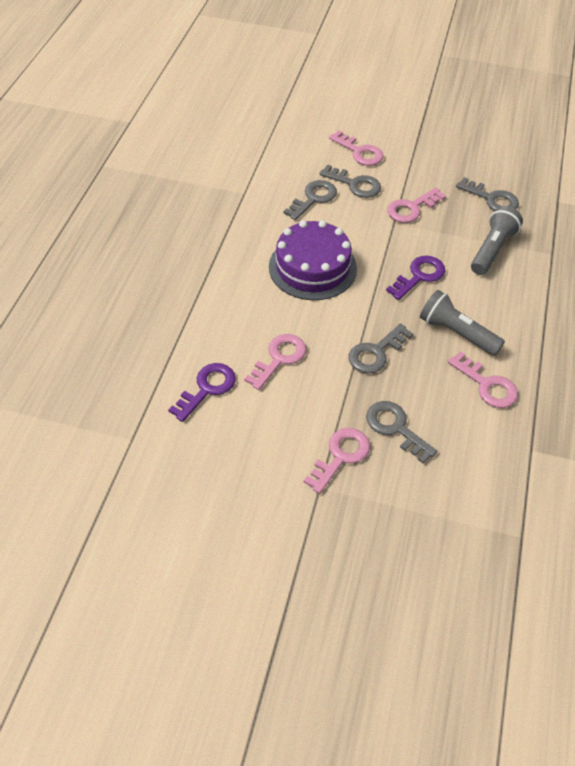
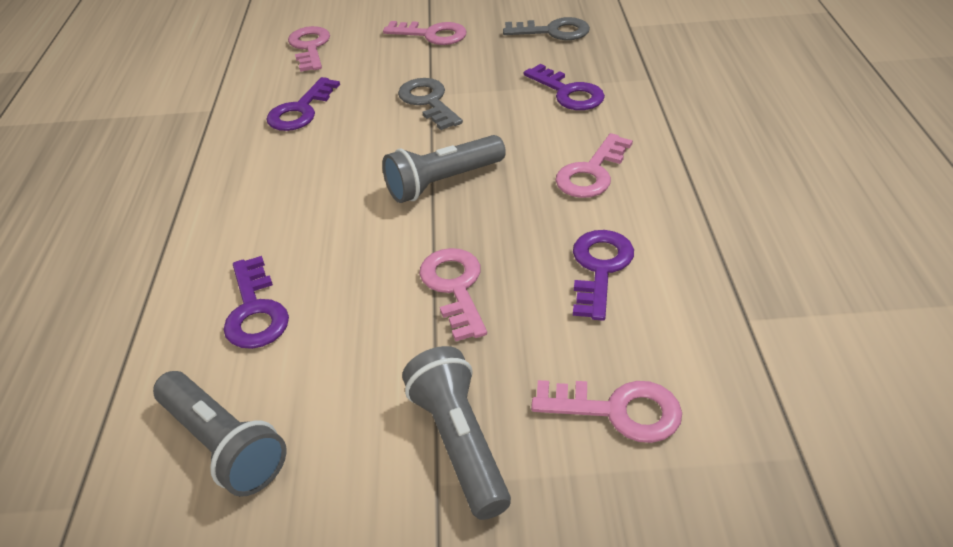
grey flashlight: [420,290,505,356] [471,206,523,275] = 2 -> [153,371,286,497] [382,135,506,203] [402,346,511,520] = 3
grey key: [283,180,337,220] [319,165,381,198] [348,323,413,374] [366,401,437,463] [456,177,519,211] = 5 -> [398,78,463,130] [503,17,590,40] = 2
purple cake: [269,220,357,300] = 1 -> none = 0
purple key: [168,363,236,422] [386,256,445,300] = 2 -> [223,256,289,349] [266,77,340,131] [524,64,605,110] [573,230,634,321] = 4

